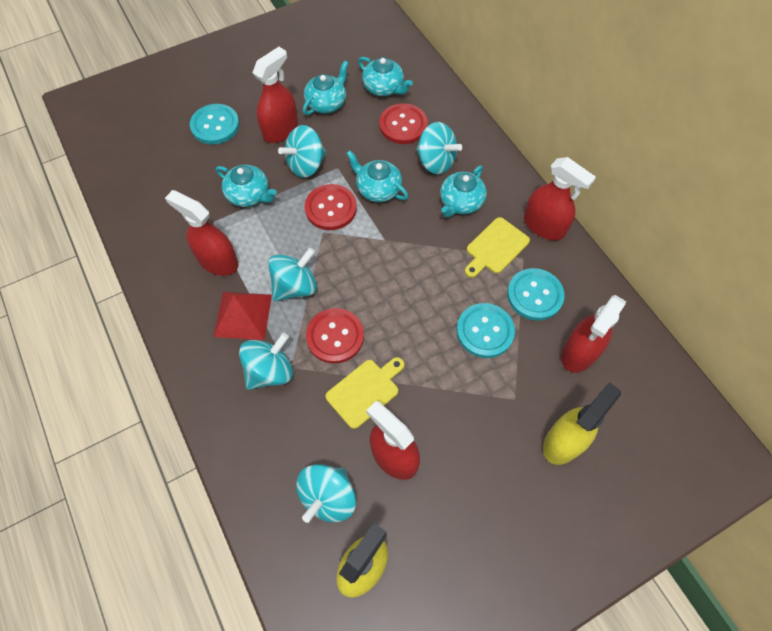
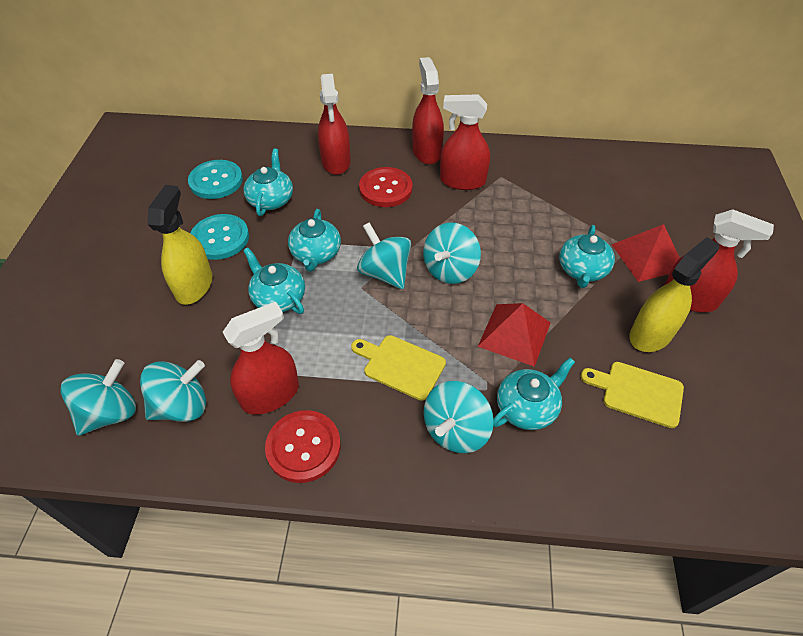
red button: [305,184,357,230] [306,308,364,364] [379,103,428,144] = 3 -> [265,410,341,483] [359,167,413,207] = 2
red pyramid: [214,292,272,340] = 1 -> [478,303,551,367] [611,224,680,282] = 2
turquoise button: [190,104,240,145] [456,303,515,358] [507,268,564,321] = 3 -> [188,160,243,199] [190,214,249,260] = 2

